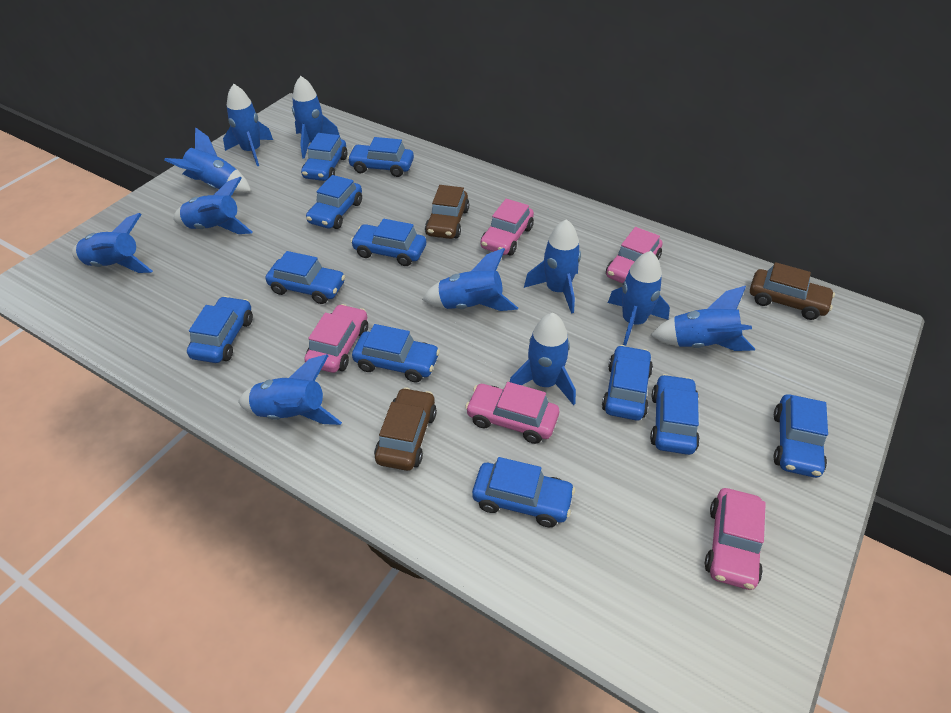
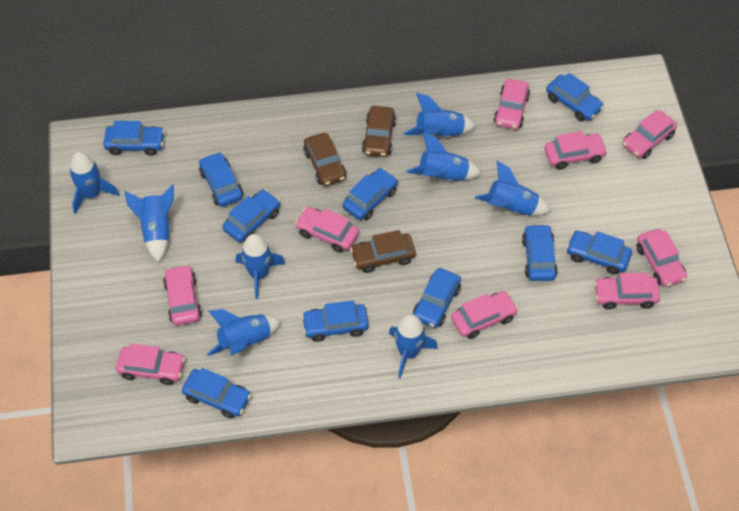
blue car: [187,296,253,363] [265,251,345,304] [301,133,347,181] [306,175,362,229] [347,137,414,177] [351,219,426,266] [352,324,440,383] [472,457,575,527] [602,345,653,420] [650,374,700,455] [774,394,828,478] = 11 -> [103,121,165,156] [182,368,251,419] [199,152,243,207] [223,189,280,242] [301,300,368,342] [343,168,398,220] [413,268,461,328] [522,224,558,281] [546,73,604,122] [566,231,632,275] = 10
blue rocket: [72,213,153,273] [165,127,251,193] [174,177,253,234] [223,84,273,166] [238,354,342,425] [292,76,341,159] [422,248,518,311] [510,313,576,405] [524,219,581,314] [608,251,670,346] [650,286,755,351] = 11 -> [70,152,120,214] [124,185,174,262] [207,309,282,356] [236,234,285,299] [389,314,438,378] [404,93,476,138] [406,132,482,181] [475,161,551,216] = 8
pink car: [304,304,368,373] [465,382,559,444] [480,199,534,256] [606,227,663,283] [705,488,766,590] = 5 -> [116,343,185,385] [163,264,202,325] [295,207,359,253] [451,291,518,339] [494,79,530,129] [544,131,607,170] [594,272,660,310] [622,110,677,159] [636,229,687,287] = 9

